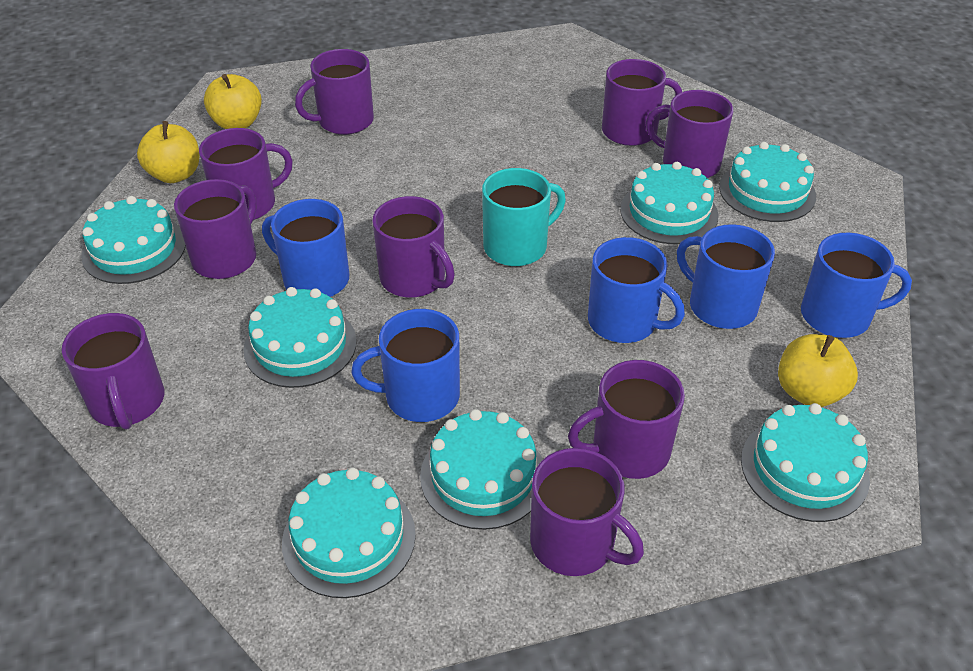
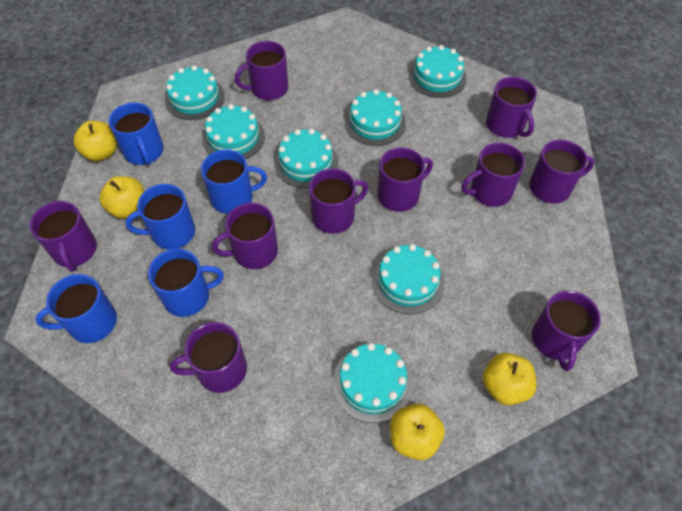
purple mug: [62,313,164,430] [174,179,257,279] [199,128,293,220] [295,49,374,135] [372,196,455,298] [530,448,644,576] [568,360,685,479] [602,59,682,146] [646,90,733,178] = 9 -> [30,201,97,272] [170,322,247,393] [212,203,278,269] [235,41,288,100] [309,168,368,234] [378,148,433,212] [462,143,525,207] [486,77,537,138] [529,140,595,204] [532,291,601,371] = 10
turquoise mug: [482,168,566,266] = 1 -> none = 0
yellow apple: [137,121,199,183] [204,74,262,129] [778,334,858,407] = 3 -> [73,121,117,161] [99,176,144,219] [390,404,445,460] [483,353,537,405] = 4

